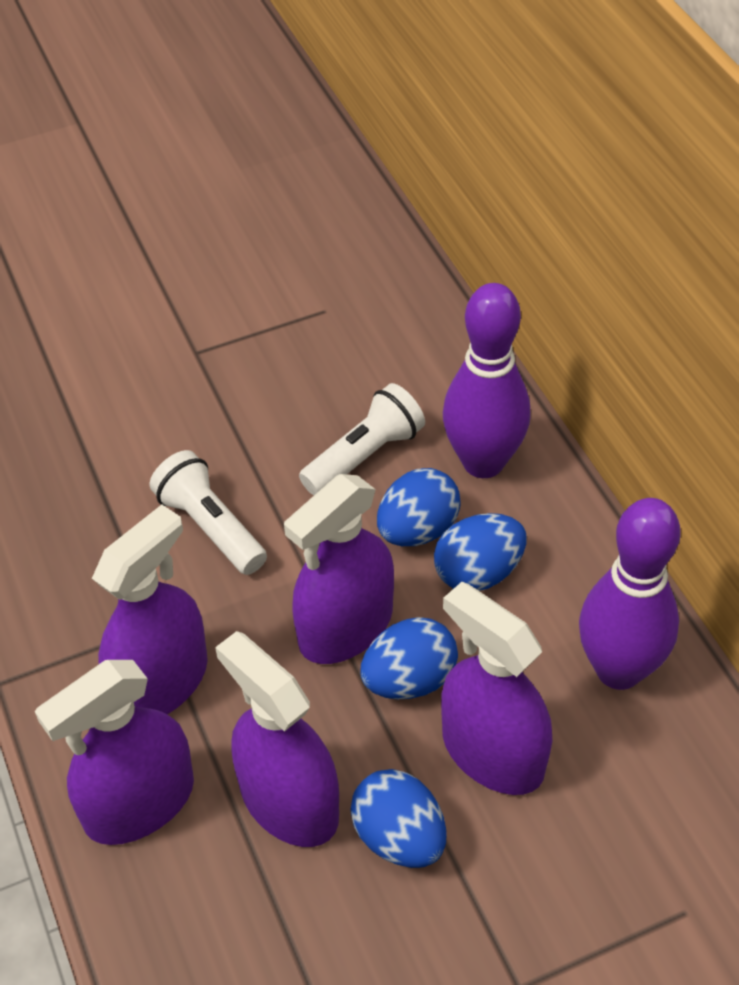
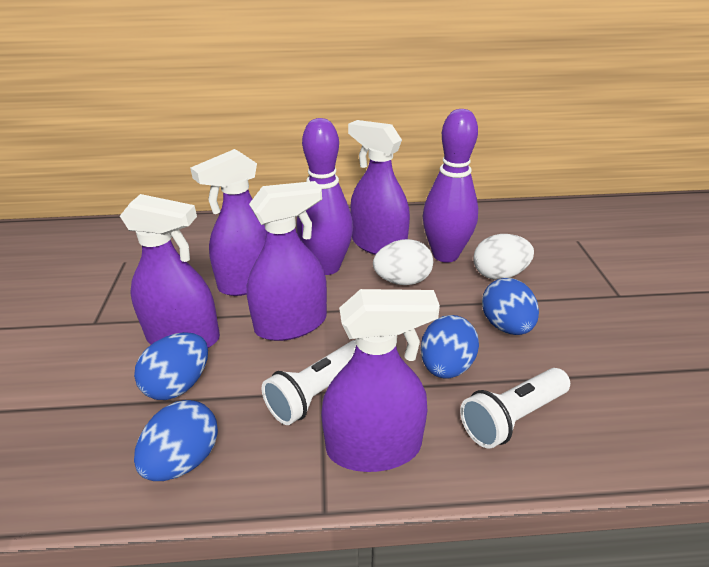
white egg: none = 0 -> [373,239,433,285] [473,234,534,280] = 2

